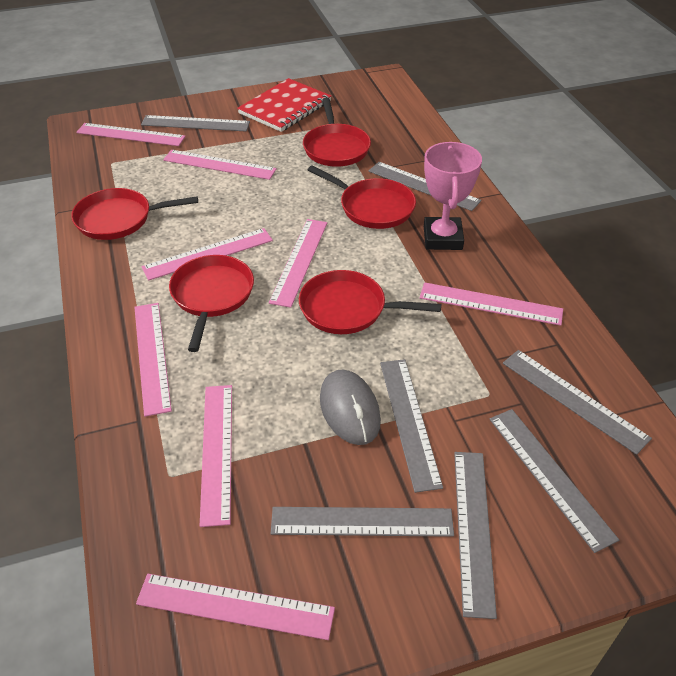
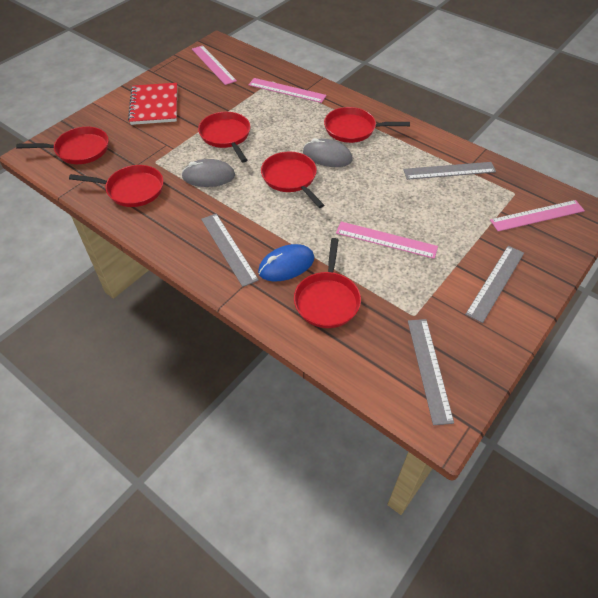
blue mouse: none = 0 -> [258,244,314,282] = 1
grey mouse: [320,370,381,445] = 1 -> [182,159,235,187] [303,138,353,167] = 2
grey ruler: [141,115,250,131] [271,507,454,537] [369,162,481,211] [380,359,443,493] [454,452,497,619] [490,409,619,553] [503,350,652,455] = 7 -> [201,214,259,287] [403,162,496,180] [408,319,454,425] [465,246,524,323] = 4
pink ruler: [76,123,185,146] [134,303,172,417] [136,574,335,640] [141,228,273,281] [163,150,277,180] [200,385,232,527] [269,219,327,308] [420,282,563,326] = 8 -> [192,45,237,85] [249,78,326,103] [336,222,438,259] [490,200,585,231] = 4
pink trophy: [424,142,482,250] = 1 -> none = 0
red pan: [71,188,198,240] [169,255,254,352] [299,270,441,334] [303,97,371,167] [308,166,416,229] = 5 -> [16,127,109,164] [69,165,163,207] [198,112,250,163] [261,151,324,208] [294,238,361,328] [324,107,410,143] = 6

